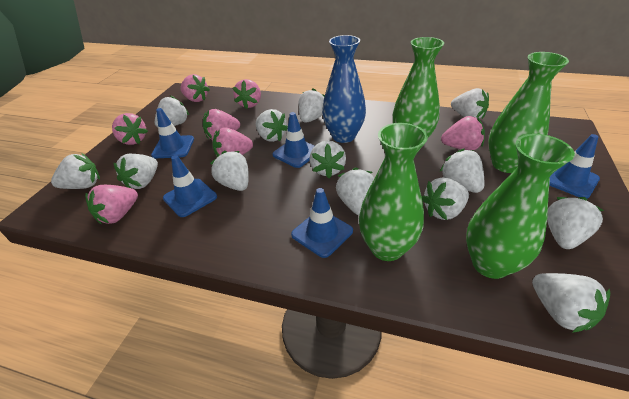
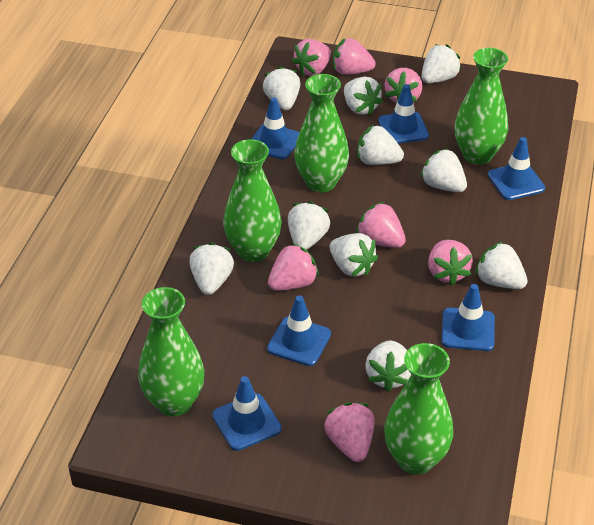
blue traffic cone: [151,108,194,158] [163,155,217,217] [272,112,315,168] [291,188,353,258] [549,134,600,198] = 5 -> [212,376,282,451] [252,97,300,159] [267,295,331,366] [378,84,429,143] [441,284,495,351] [488,137,545,200] = 6
blue vase: [322,35,366,143] = 1 -> none = 0
green vase: [359,123,428,261] [393,37,444,138] [466,134,575,279] [488,52,569,173] = 4 -> [138,287,204,416] [223,139,282,262] [294,74,349,192] [384,343,453,474] [455,48,508,165] = 5
white strawberry: [51,153,100,189] [114,154,158,189] [155,95,189,127] [210,151,249,191] [256,109,288,142] [299,88,325,123] [310,141,346,178] [336,167,374,215] [422,177,469,220] [440,148,484,193] [451,88,489,119] [532,273,610,333] [547,197,604,249] = 13 -> [189,242,234,295] [263,66,300,110] [288,201,330,250] [330,233,378,277] [344,77,383,115] [357,125,404,165] [365,340,411,392] [420,148,467,192] [422,44,461,83] [475,241,528,289] = 10

